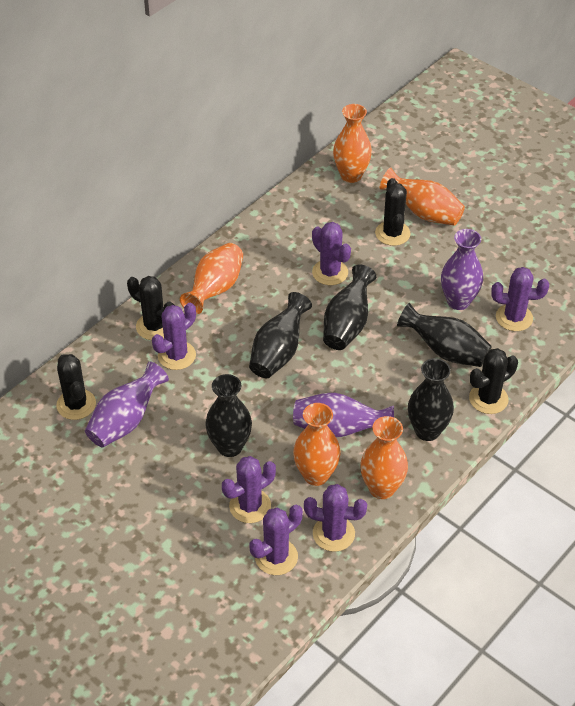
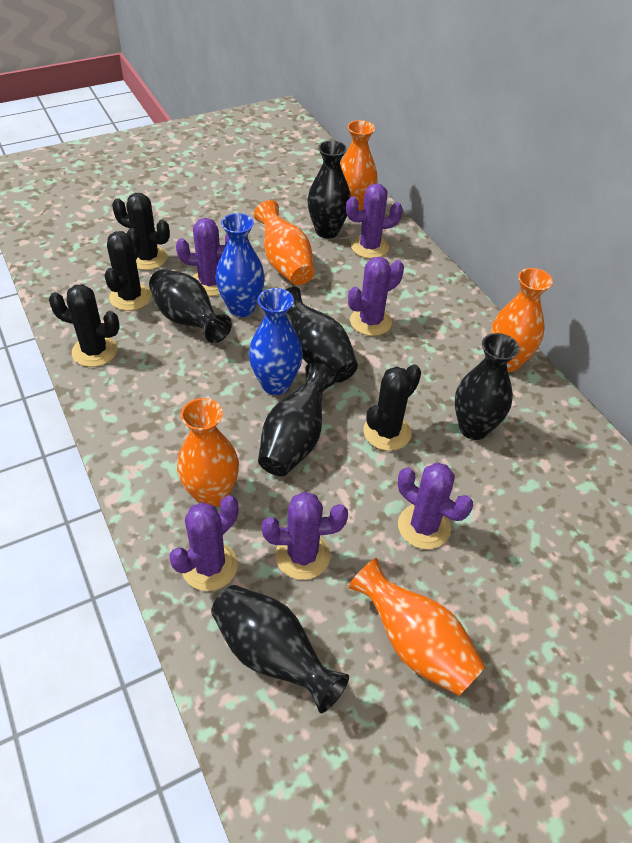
black vase: [205,374,252,457] [249,292,312,378] [323,264,377,350] [397,303,492,367] [408,358,454,441] = 5 -> [149,269,232,343] [211,585,349,713] [258,363,336,476] [285,287,358,383] [307,140,351,239] [455,333,520,440] = 6
blue vase: none = 0 -> [215,213,265,317] [249,288,303,395] = 2
purple vase: [85,361,169,448] [293,393,394,437] [441,229,483,310] = 3 -> none = 0

